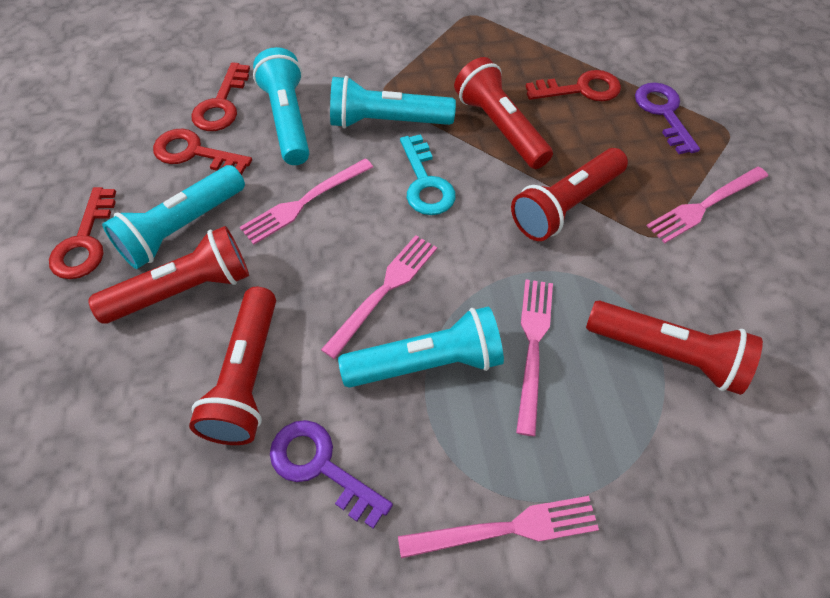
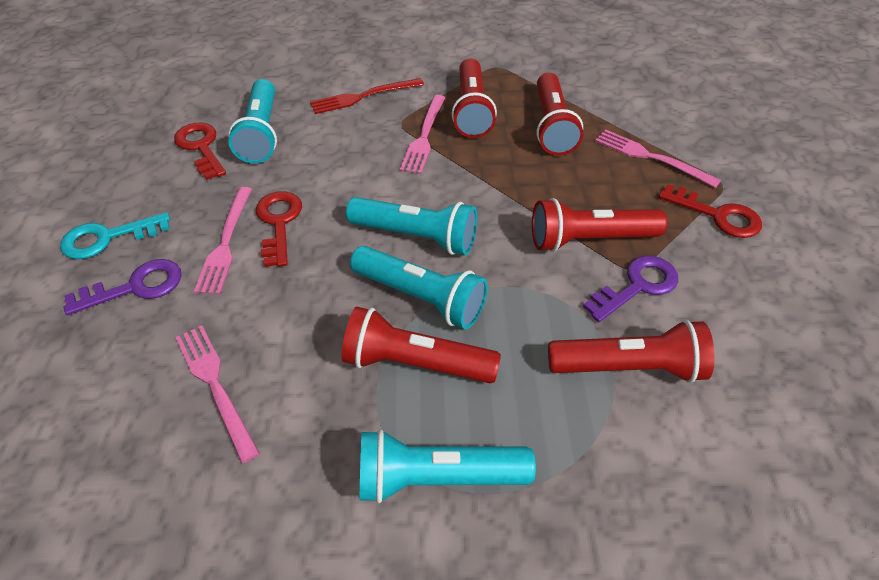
pink fork: [240,158,373,245] [321,235,437,359] [398,496,599,558] [516,279,553,436] [647,167,768,244] = 5 -> [175,326,260,463] [194,187,252,294] [400,95,445,174] [595,129,721,188] = 4
red fork: none = 0 -> [310,78,424,114] = 1
red key: [49,187,116,279] [153,129,252,175] [192,62,250,131] [526,70,621,101] = 4 -> [174,123,226,180] [256,191,302,267] [659,184,762,238] = 3

